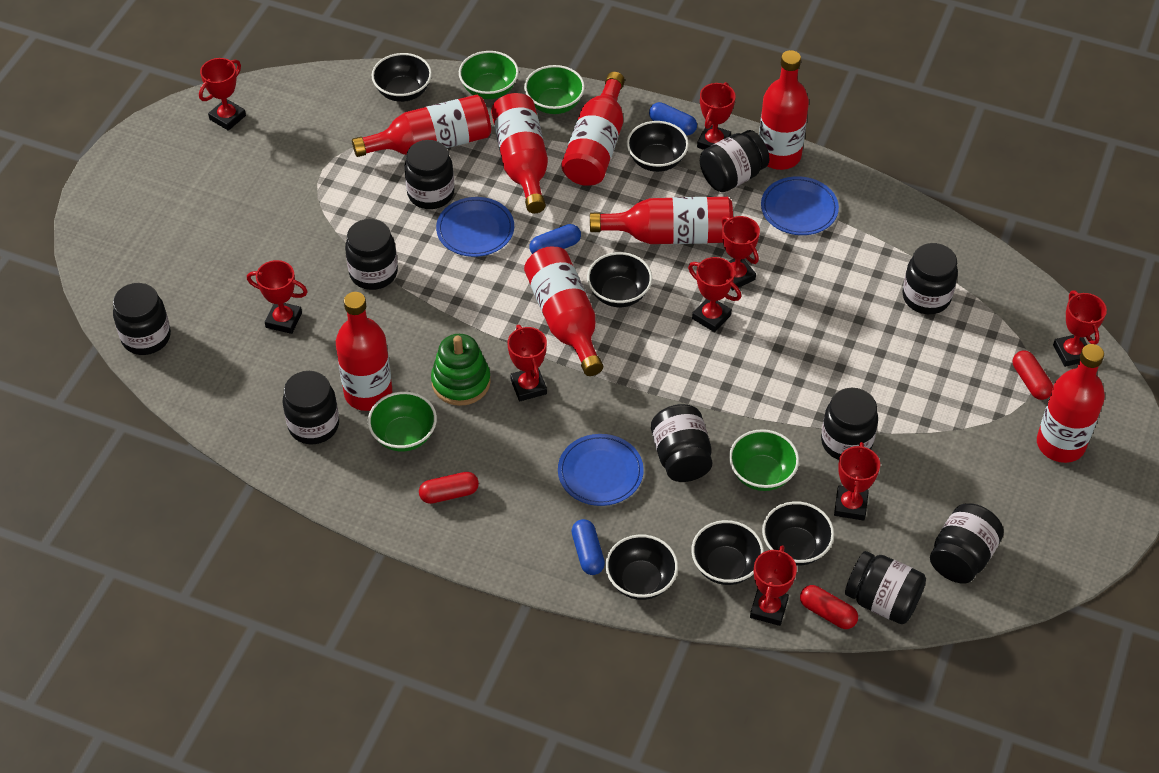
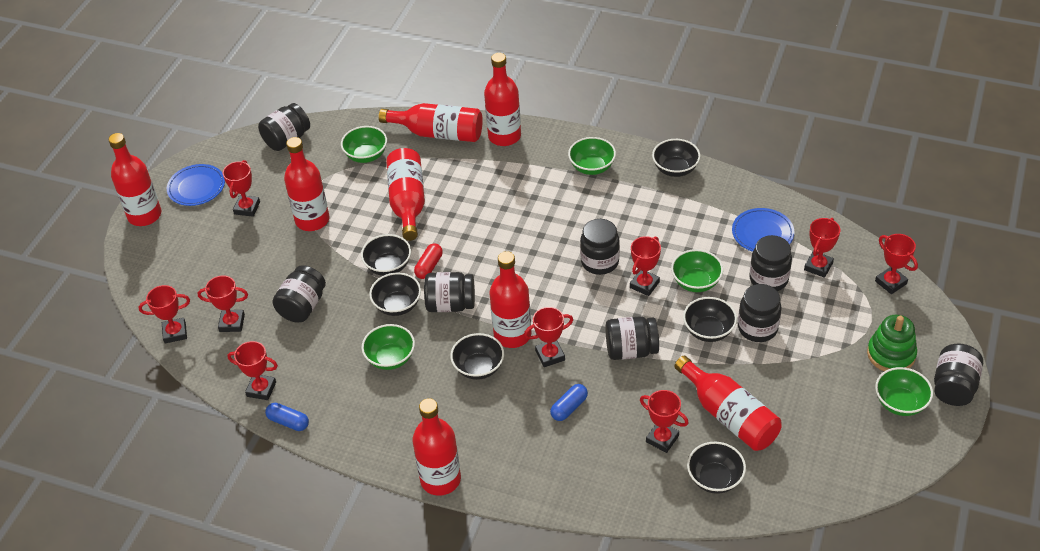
black jar: [113,283,171,355] [282,371,339,444] [345,219,398,290] [404,140,454,209] [651,404,713,482] [700,130,769,192] [821,388,878,460] [845,551,926,624] [902,243,958,314] [930,503,1004,584] = 10 -> [258,103,310,151] [273,265,326,322] [424,272,475,312] [580,219,620,275] [605,316,659,360] [738,284,781,342] [749,235,792,291] [934,344,983,406] = 8
blue capsule: [529,224,581,254] [571,519,605,575] [649,102,697,136] = 3 -> [265,403,309,431] [550,384,588,421] = 2
blue plate: [436,197,514,257] [558,434,644,506] [761,176,839,235] = 3 -> [167,164,225,206] [732,208,795,252] = 2
green bowl: [368,391,437,452] [459,51,519,99] [524,65,585,114] [729,429,799,491] = 4 -> [341,126,387,163] [361,324,415,370] [568,137,616,175] [671,249,723,292] [875,367,933,416] = 5
red capsule: [419,472,479,504] [800,585,858,629] [1013,350,1053,400] = 3 -> [414,243,443,279] = 1

